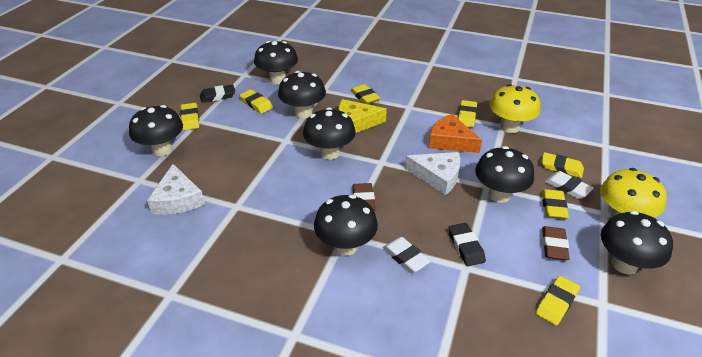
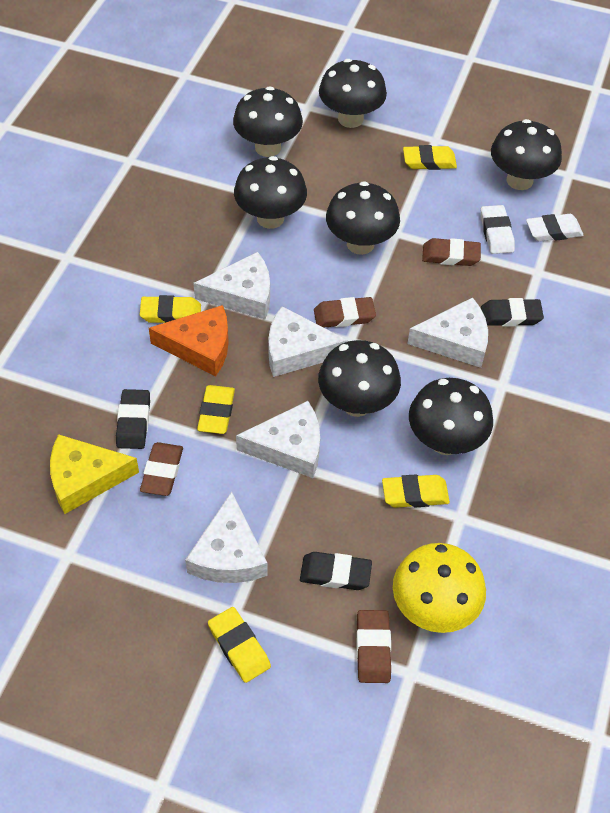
black eraser: [200,84,235,103] [448,223,486,266] = 2 -> [116,389,150,449] [300,552,372,590] [481,298,544,327] = 3
brown eraser: [352,183,376,210] [542,226,570,260] = 2 -> [140,442,183,496] [314,297,376,328] [356,610,391,683] [422,238,481,266] = 4
white cheese: [147,164,205,215] [405,152,460,195] = 2 -> [185,492,268,583] [193,252,270,319] [236,401,320,478] [268,306,348,377] [407,298,488,368] = 5
yellow eraser: [180,103,199,130] [240,89,273,114] [350,84,380,104] [458,100,477,127] [536,276,580,325] [541,152,584,178] [542,189,569,219] = 7 -> [140,295,201,323] [197,385,235,434] [208,607,271,683] [382,474,450,508] [403,145,457,170] = 5
yellow mushroom: [490,84,540,133] [600,168,667,218] = 2 -> [393,543,486,633] = 1

